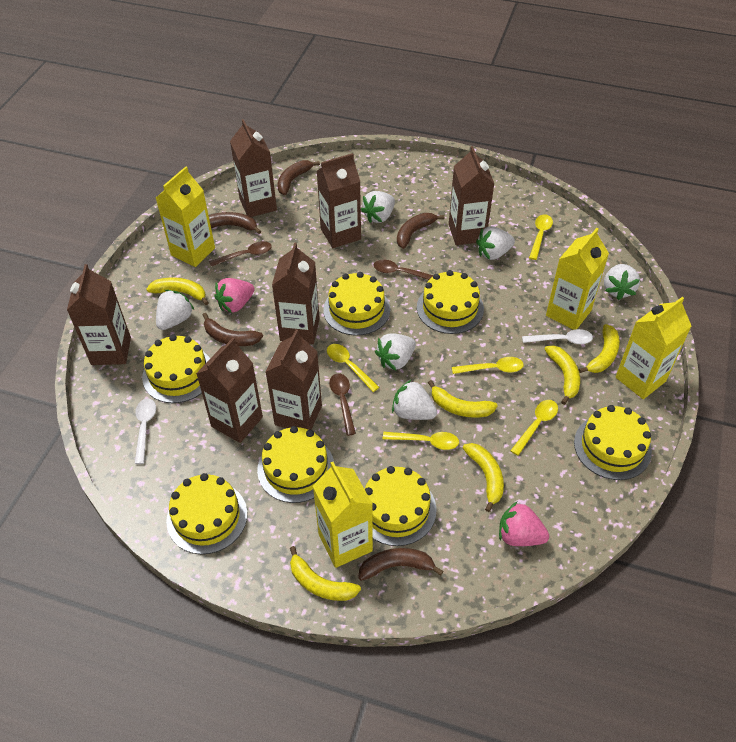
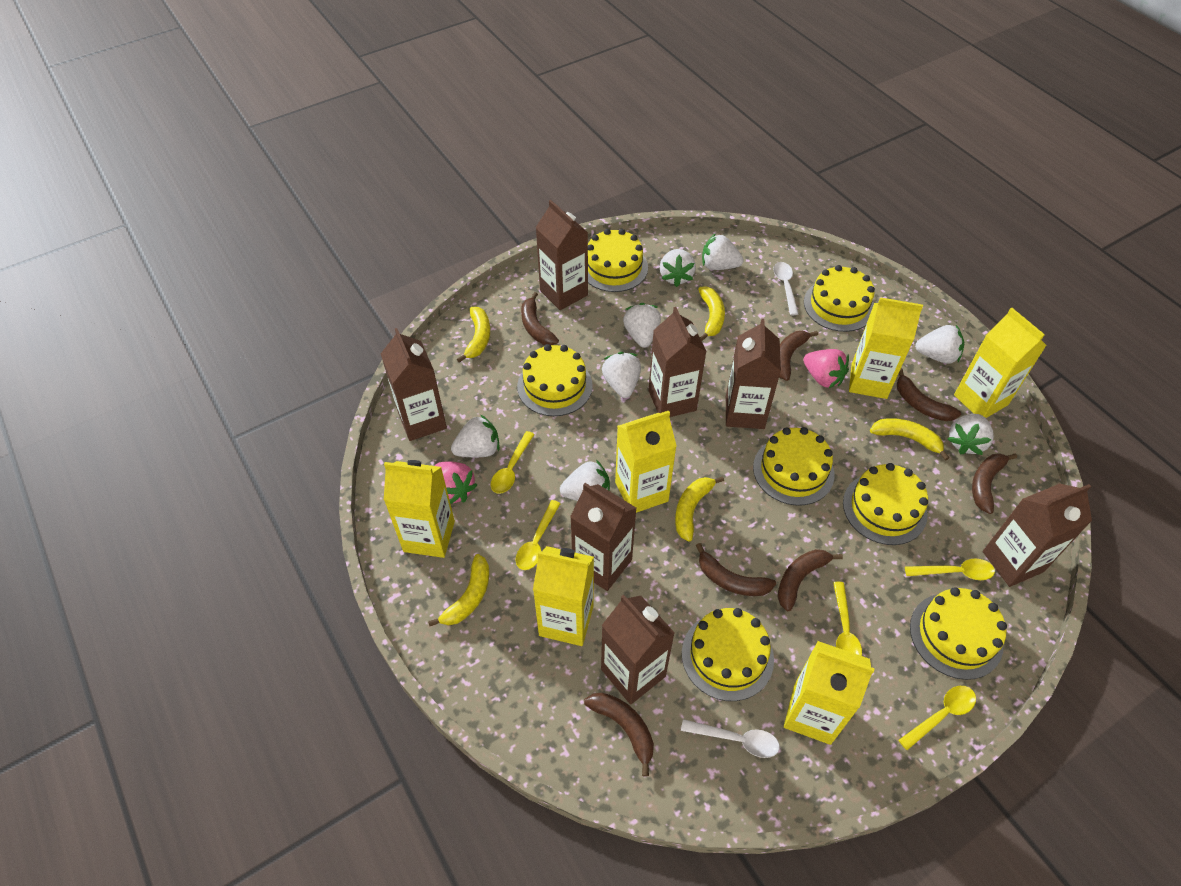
brown banana: [203,313,263,346] [209,212,261,234] [277,160,320,195] [358,548,444,581] [397,213,444,249] = 5 -> [521,292,559,345] [584,693,654,777] [696,543,776,596] [778,549,843,611] [779,331,818,381] [897,368,961,421] [972,453,1017,514] = 7
brown spoon: [209,241,272,267] [329,373,356,436] [374,260,433,280] = 3 -> none = 0
white strawberry: [156,290,194,330] [361,191,395,223] [375,333,416,370] [392,379,437,420] [476,226,515,260] [604,264,640,300] = 6 -> [451,414,500,457] [560,460,610,501] [602,352,641,398] [623,303,661,348] [660,249,696,287] [702,233,744,270] [915,325,964,364] [947,414,994,455] = 8
yellow banana: [147,278,209,305] [290,546,361,601] [428,380,498,418] [463,443,504,512] [544,345,580,405] [579,324,620,373] = 6 -> [428,554,489,626] [457,307,490,363] [675,476,724,541] [698,286,725,341] [870,418,949,461] = 5
yellow carton: [156,167,215,267] [313,462,373,568] [546,228,609,330] [616,297,691,399] = 4 -> [384,460,455,558] [533,546,594,646] [615,411,677,513] [784,641,875,745] [849,297,923,399] [954,308,1047,418] = 6

